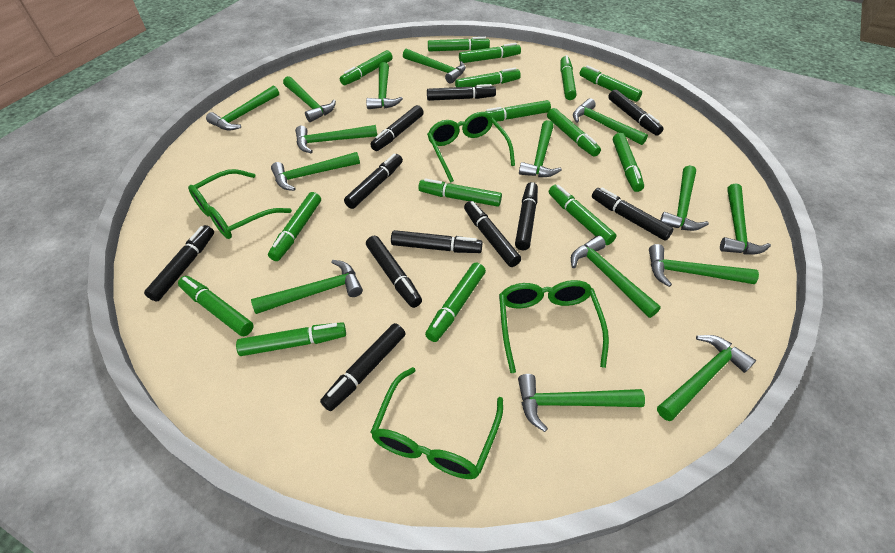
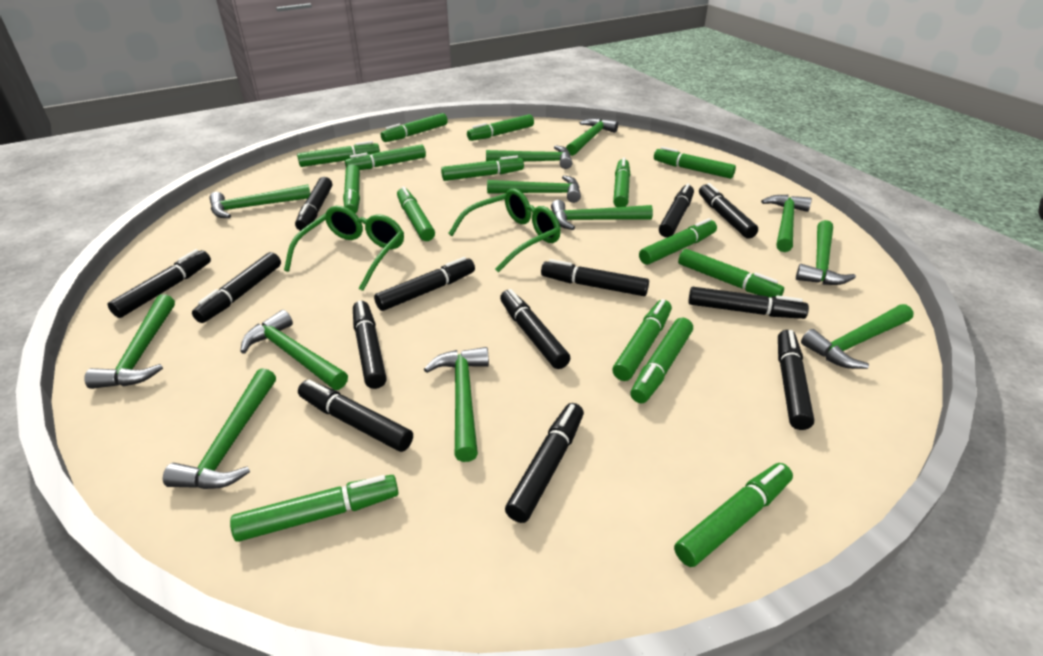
black marker: [144,225,214,302] [320,323,406,411] [344,153,403,209] [366,236,422,308] [370,105,424,151] [391,230,483,253] [427,84,496,101] [464,201,521,267] [515,182,538,250] [592,188,674,241] [608,90,664,136] = 11 -> [108,249,211,318] [192,252,281,323] [295,177,332,231] [298,380,413,452] [353,300,387,389] [374,257,475,311] [500,289,570,369] [505,403,584,523] [541,259,649,296] [659,183,694,237] [688,287,809,319] [699,183,758,239] [778,330,814,430] = 13
green glasses: [188,169,292,239] [371,367,503,479] [427,112,515,182] [499,280,609,373] = 4 -> [284,206,404,291] [448,189,561,273] = 2
green hammer: [206,86,279,131] [251,260,363,314] [271,152,360,191] [283,76,336,122] [295,125,377,153] [366,62,403,109] [403,49,466,84] [518,374,645,432] [519,120,562,177] [571,236,661,318] [573,98,648,145] [649,244,759,287] [657,335,756,421] [660,165,709,231] [720,184,771,254] = 15 -> [84,294,175,389] [163,368,276,489] [209,184,311,218] [240,310,348,390] [424,347,489,462] [486,145,572,169] [487,175,581,203] [551,200,653,230] [566,118,618,156] [761,195,812,252] [796,220,856,285] [801,304,914,369] = 12

